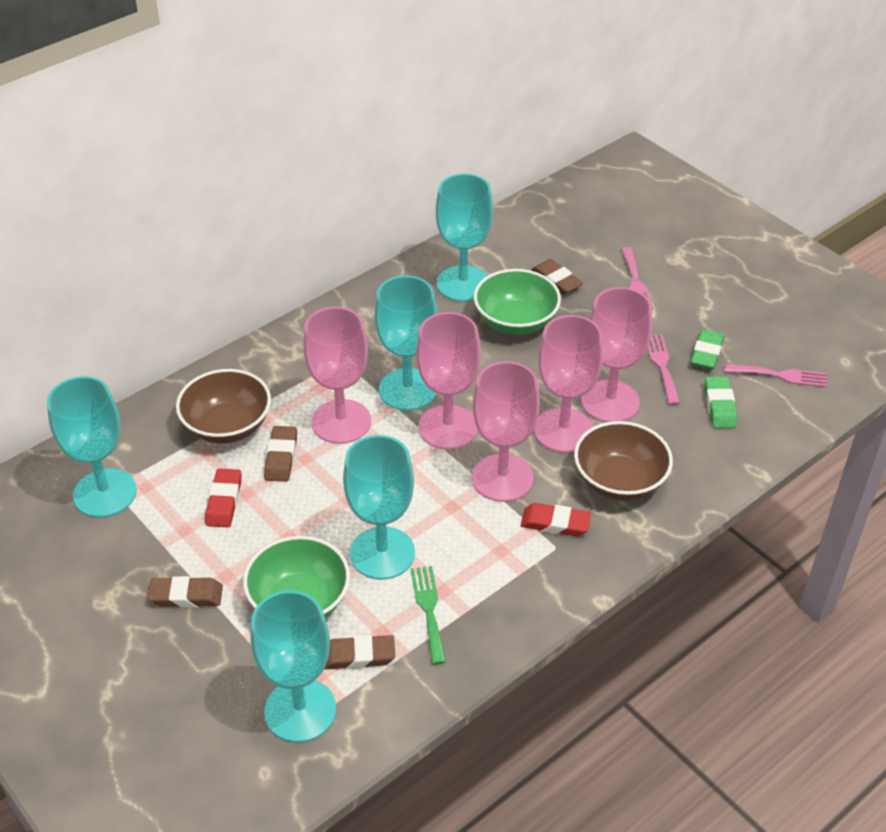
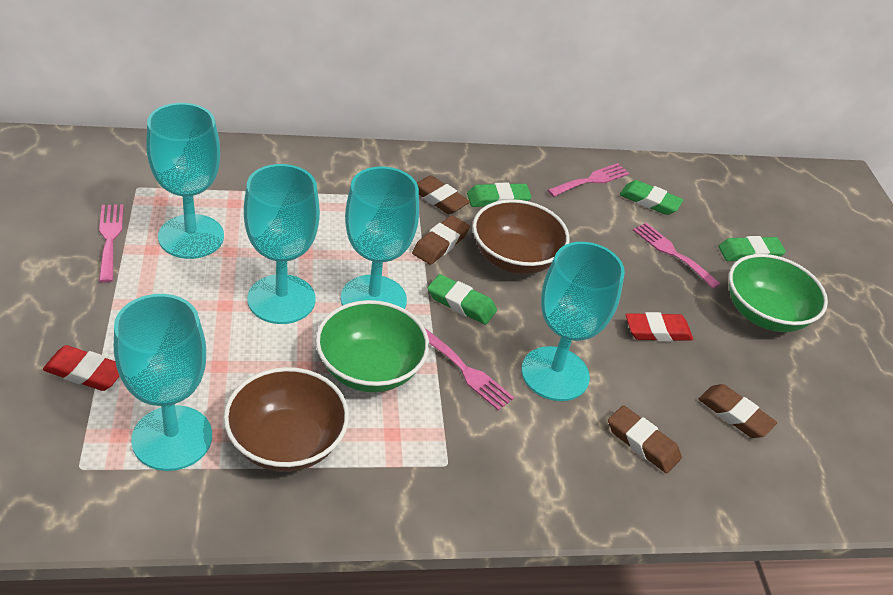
green eraser: [691,329,724,369] [705,376,737,428] = 2 -> [428,274,497,325] [467,183,532,207] [620,180,683,215] [718,236,786,261] = 4
green fork: [411,566,446,664] = 1 -> none = 0
pink fork: [621,247,653,309] [647,334,680,405] [725,364,827,387] = 3 -> [99,204,124,283] [425,328,514,411] [547,163,629,197] [633,223,720,288] = 4
pink goblet: [303,307,371,444] [416,312,481,449] [472,361,540,502] [534,315,603,453] [581,287,652,422] = 5 -> none = 0

